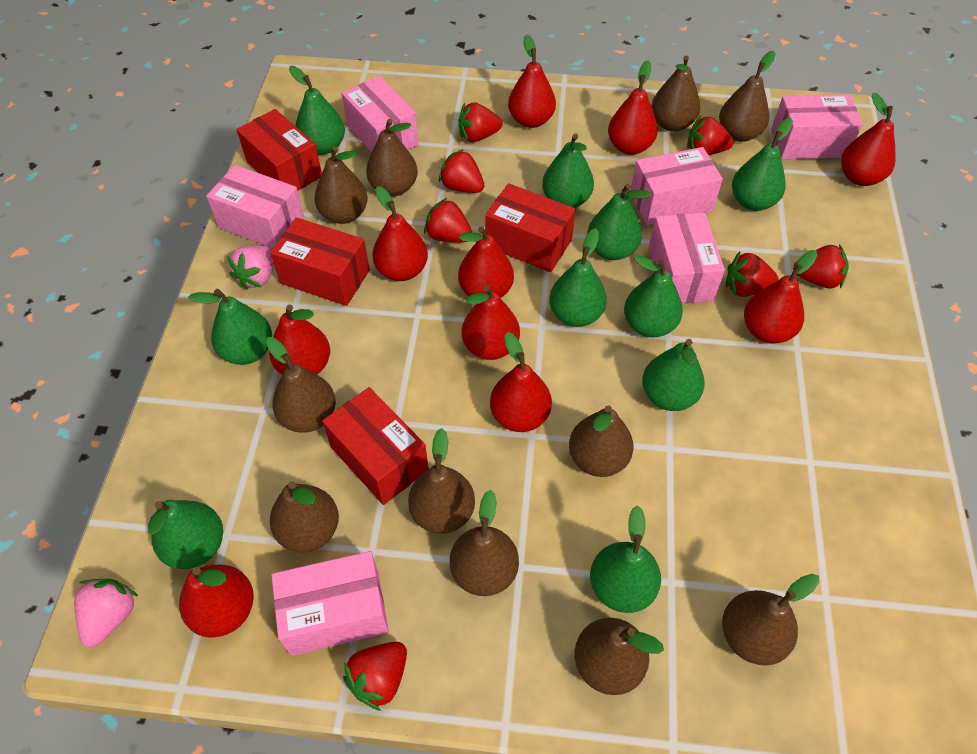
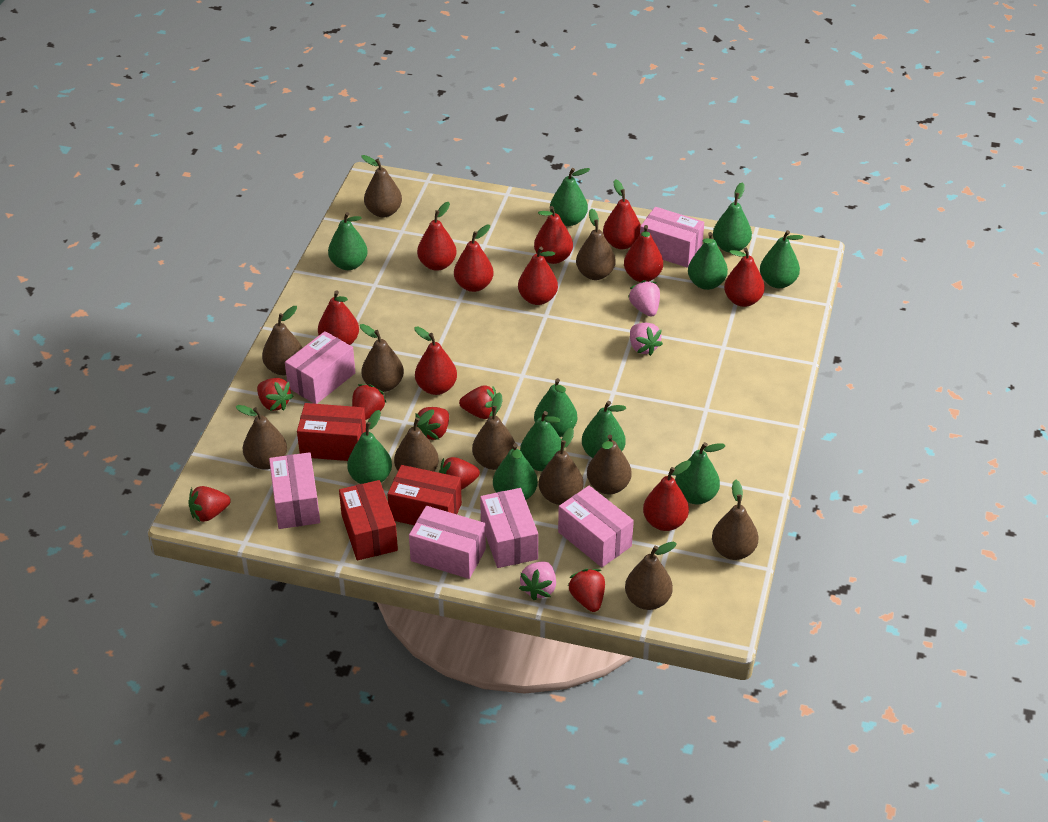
green pear: [148,500,223,569] [188,289,272,365] [289,66,345,155] [542,133,594,208] [549,228,607,327] [587,184,651,260] [590,505,661,613] [624,255,683,337] [642,339,705,411] [732,118,793,211] = 10 -> [328,212,368,270] [347,410,392,484] [493,443,538,500] [520,411,561,471] [534,378,577,437] [550,168,590,226] [582,401,626,458] [675,442,725,504] [688,232,728,290] [713,182,752,253] [760,230,803,288] = 11
pink strawberry: [74,579,139,647] [227,245,274,290] = 2 -> [519,562,556,600] [628,280,660,317] [630,323,663,356] = 3
red box: [237,109,322,191] [270,218,370,306] [322,387,429,505] [485,183,575,272] = 4 -> [297,403,366,461] [339,480,398,561] [387,465,462,525] = 3

